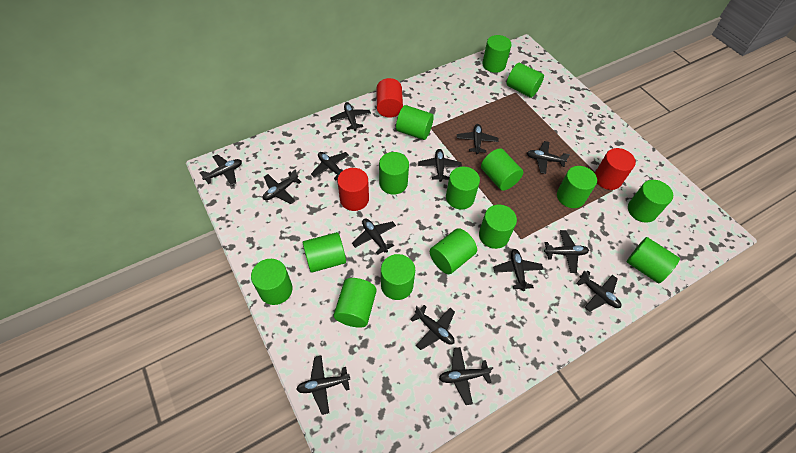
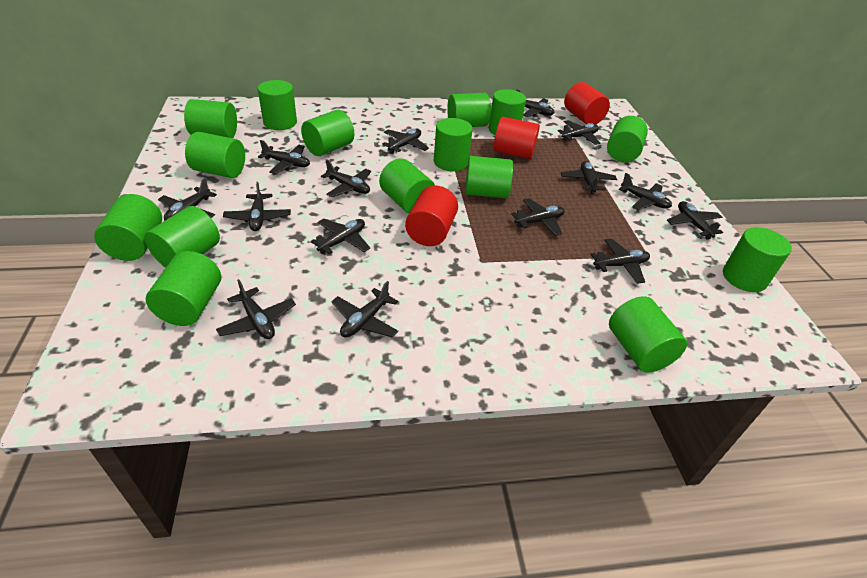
black plane: [199,154,242,186] [263,169,301,204] [296,356,350,415] [311,152,349,181] [330,102,371,131] [352,219,396,255] [410,305,455,350] [418,149,462,182] [439,347,493,405] [457,124,499,155] [493,249,543,291] [527,141,570,174] [544,230,589,273] [576,270,621,312] = 14 -> [158,178,217,221] [216,279,296,339] [223,182,291,231] [258,140,310,174] [310,219,370,255] [321,159,371,197] [331,281,398,338] [382,129,429,154] [511,198,565,236] [517,90,554,117] [558,120,600,145] [561,161,617,195] [591,238,650,284] [619,173,672,211] [667,201,723,240] = 15

